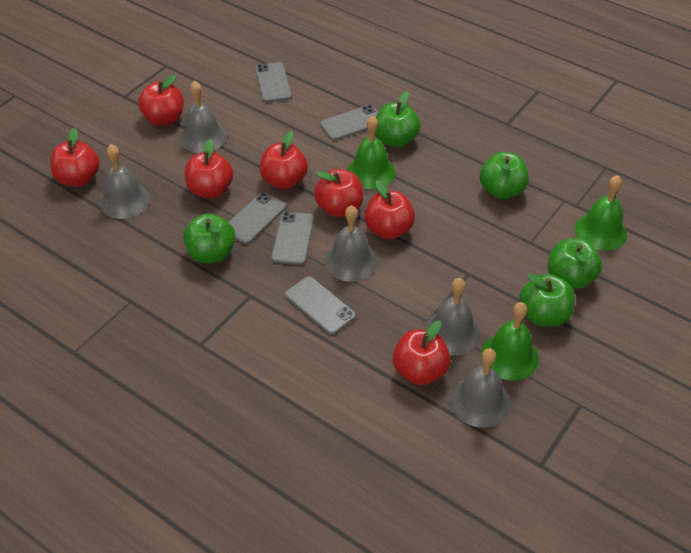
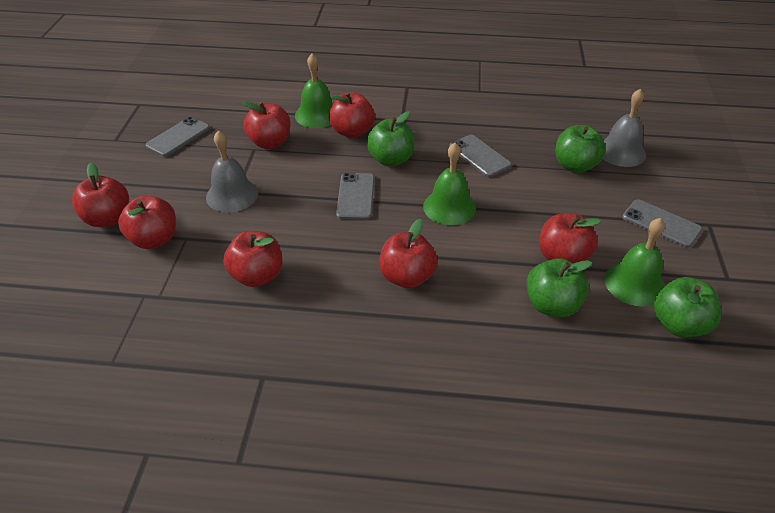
green apple: [183,213,235,263] [375,92,420,148] [480,152,529,199] [520,273,575,327] [548,238,602,289] = 5 -> [366,111,414,166] [527,258,592,317] [556,125,606,173] [654,277,721,337] = 4
grey bell: [100,144,150,219] [180,81,227,153] [325,205,377,282] [424,278,480,356] [450,348,510,428] = 5 -> [206,130,258,213] [603,88,646,167] = 2
grey phone: [229,192,286,244] [255,62,292,102] [271,212,314,265] [285,276,356,335] [320,105,378,141] = 5 -> [146,117,210,157] [336,173,374,220] [450,135,512,177] [622,200,702,248] = 4

